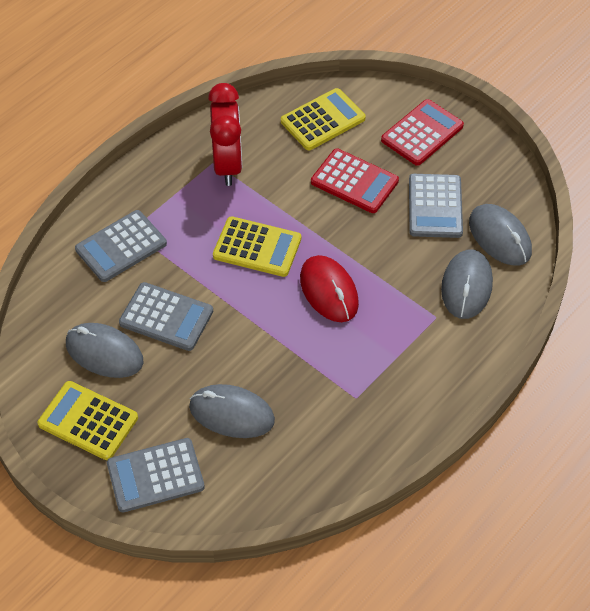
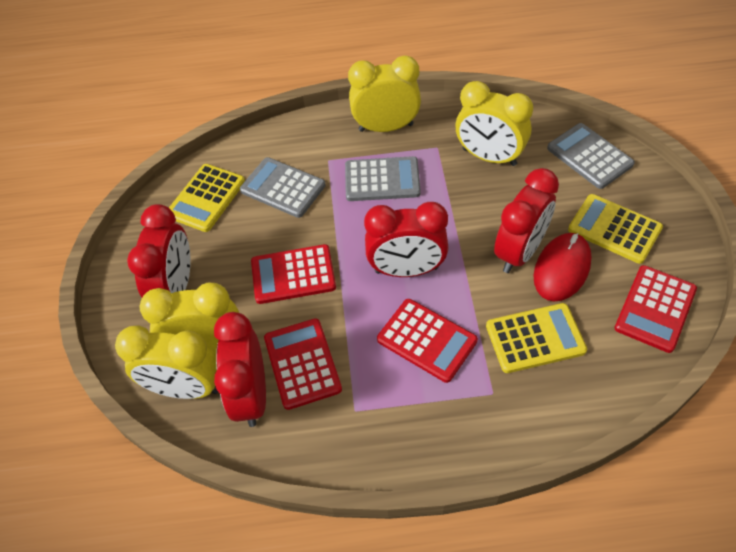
grey calculator: [75,210,167,282] [107,438,205,513] [119,282,213,351] [409,174,463,238] = 4 -> [240,157,326,218] [345,156,421,201] [547,123,635,189] = 3
grey mouse: [66,323,143,378] [189,384,275,438] [441,249,493,319] [469,204,532,266] = 4 -> none = 0
red calculator: [311,148,399,213] [381,99,464,166] = 2 -> [251,244,336,304] [264,318,342,410] [377,299,478,383] [614,265,697,353] = 4
red clock: [208,83,242,186] = 1 -> [127,204,191,297] [214,312,266,427] [364,202,449,277] [494,168,559,273] = 4
yellow clock: none = 0 -> [115,326,218,399] [139,283,239,354] [348,55,421,132] [456,81,533,166] = 4

